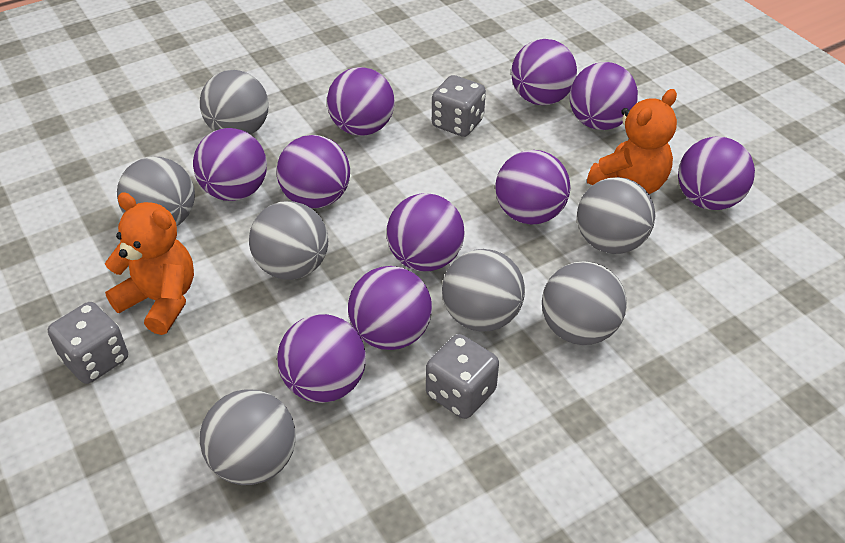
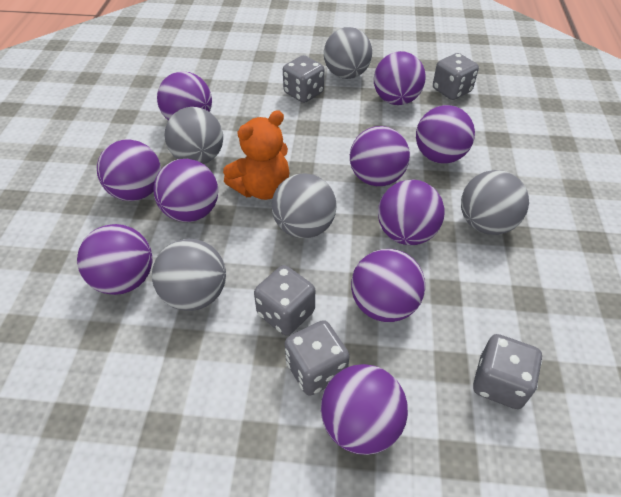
grey ball: [117,157,195,226] [200,70,269,135] [200,389,296,485] [249,201,328,280] [442,249,525,331] [542,261,627,345] [577,177,655,254] = 7 -> [152,239,226,311] [164,107,223,164] [272,173,337,238] [324,27,372,79] [461,170,529,235] = 5
grey dice: [48,302,128,384] [426,334,499,419] [432,75,486,137] = 3 -> [254,265,315,336] [283,55,324,103] [285,320,350,396] [433,53,479,100] [473,334,542,409] = 5
orange teddy bear: [105,192,194,335] [587,89,677,194] = 2 -> [223,110,289,200] = 1

